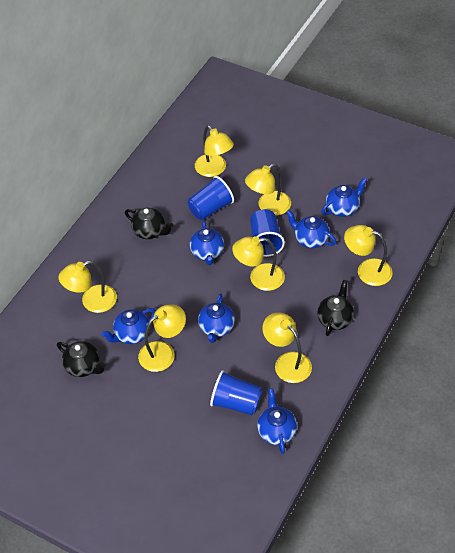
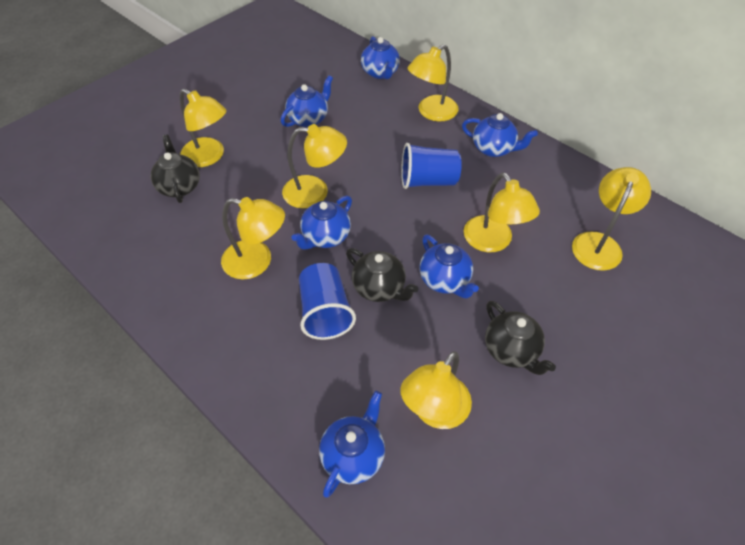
blue cup: [188,176,234,220] [210,370,262,415] [250,209,285,257] = 3 -> [299,263,356,340] [401,143,462,189] = 2

